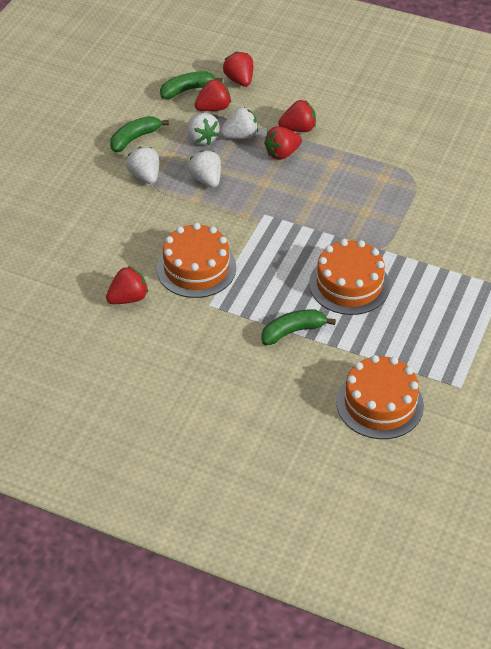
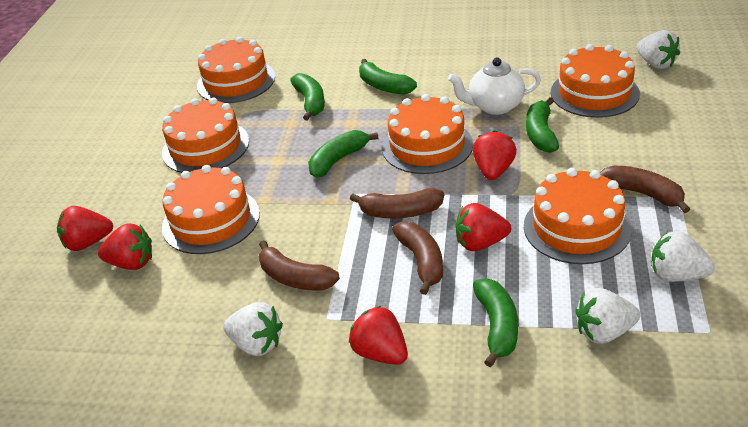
brown banana: none = 0 -> [259,240,340,291] [350,188,444,218] [392,222,443,295] [600,165,690,213] = 4
green banana: [110,116,169,152] [160,71,223,99] [261,309,336,345] = 3 -> [290,73,325,121] [308,130,379,178] [359,59,417,95] [473,278,518,367] [526,97,559,153] = 5
orange cake: [157,223,236,298] [309,239,390,315] [336,355,424,439] = 3 -> [162,98,249,173] [162,165,260,254] [197,37,275,103] [382,94,473,174] [524,168,632,264] [551,44,640,118] = 6
white teapot: none = 0 -> [448,58,541,115] = 1

